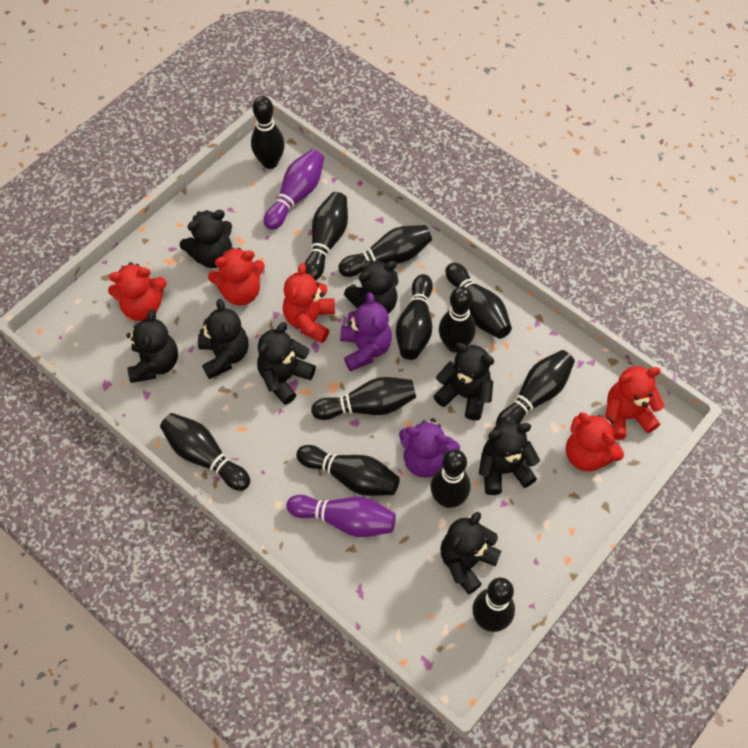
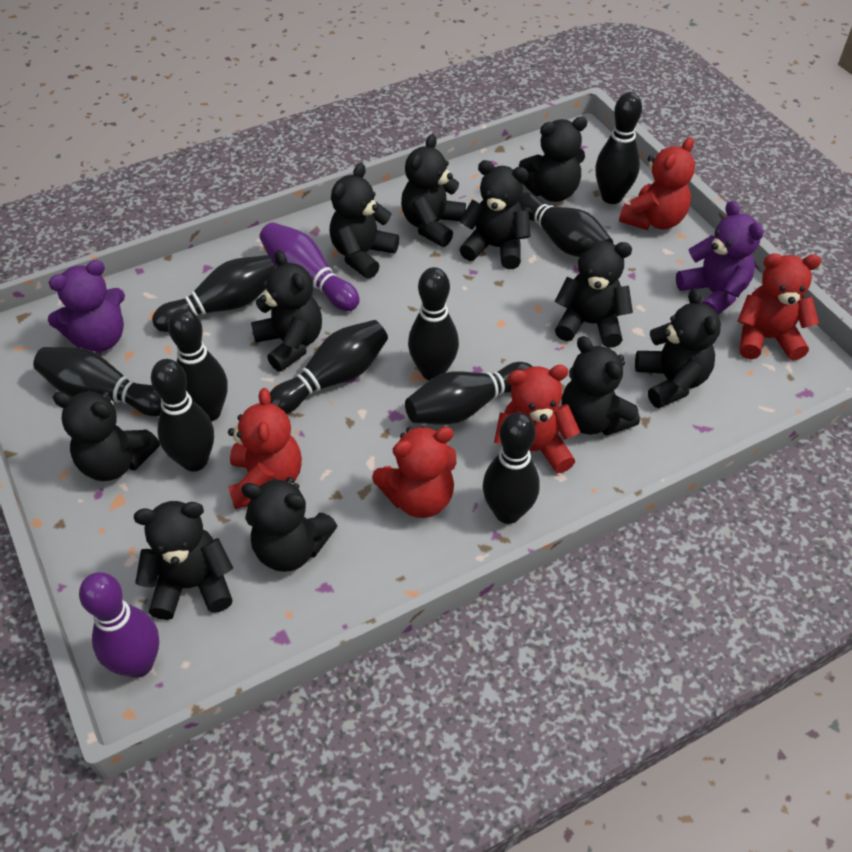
black bowling pin: [160,413,250,491] [251,96,285,169] [296,445,400,496] [304,192,348,281] [311,377,416,420] [338,225,432,277] [396,274,433,360] [431,449,470,508] [439,287,476,353] [446,263,512,339] [472,578,515,632] [496,350,575,426] = 12 -> [33,347,161,416] [151,359,214,472] [152,255,275,332] [168,309,228,422] [270,320,388,414] [405,362,533,425] [408,267,459,380] [483,412,540,524] [518,192,613,257] [595,92,642,204] = 10
black teddy bear: [127,309,178,383] [180,210,232,268] [198,299,248,379] [257,322,316,405] [344,260,399,314] [433,342,494,421] [440,512,501,594] [479,421,540,495] = 8 -> [53,391,160,481] [134,501,233,620] [241,477,337,572] [251,250,322,372] [329,163,399,279] [401,134,466,247] [459,160,531,269] [519,117,587,202] [555,237,633,348] [561,336,640,436] [635,288,721,408] = 11

